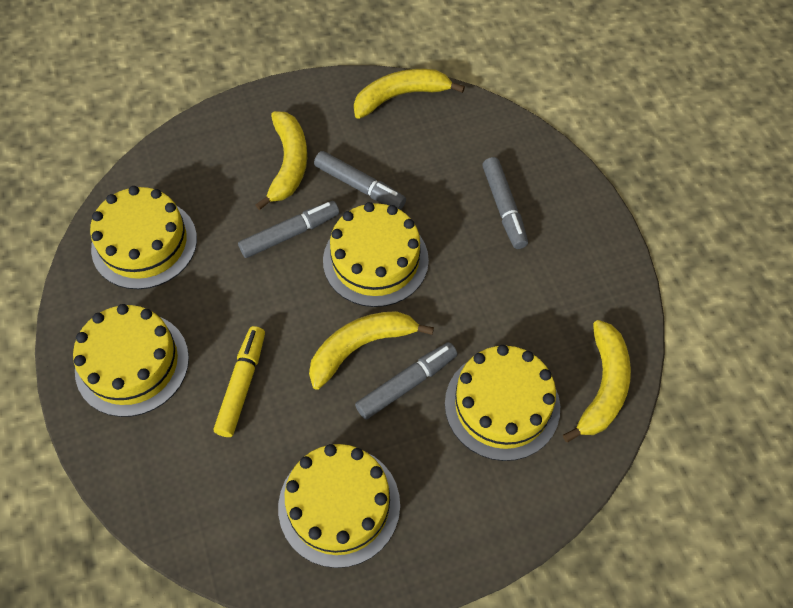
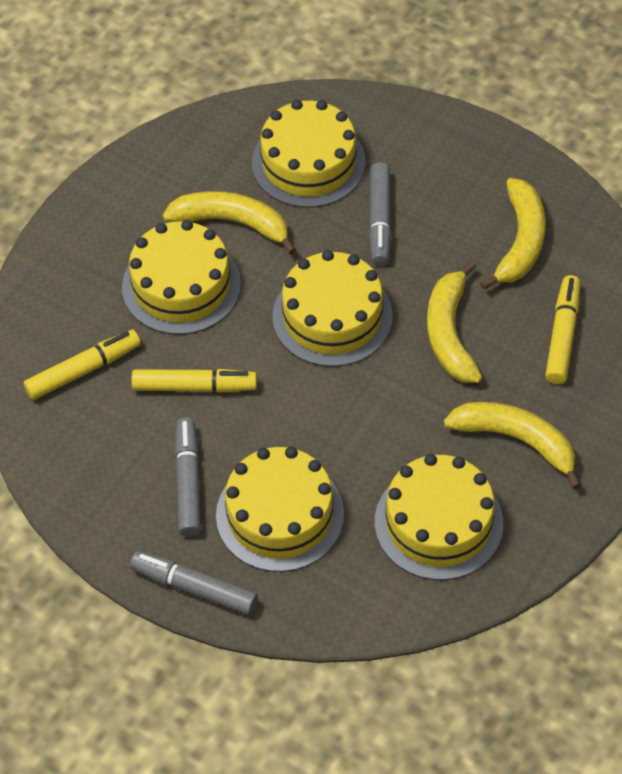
grey marker: [238,201,339,258] [314,151,406,210] [355,342,458,420] [482,157,528,249] = 4 -> [130,551,258,615] [174,418,201,537] [369,162,392,265] = 3
yellow marker: [214,326,265,437] = 1 -> [23,330,141,400] [131,369,257,392] [545,275,580,384] = 3

